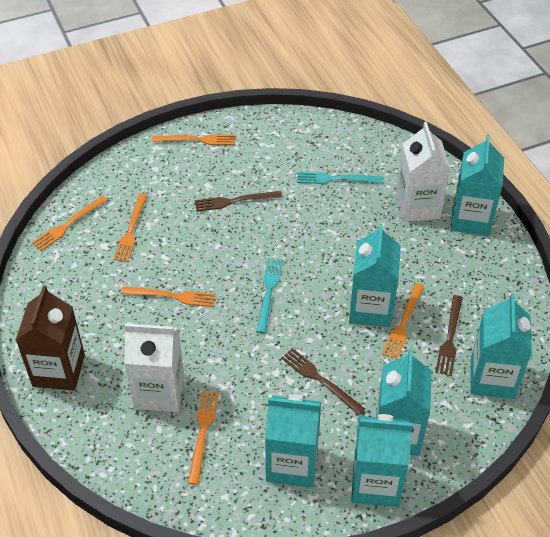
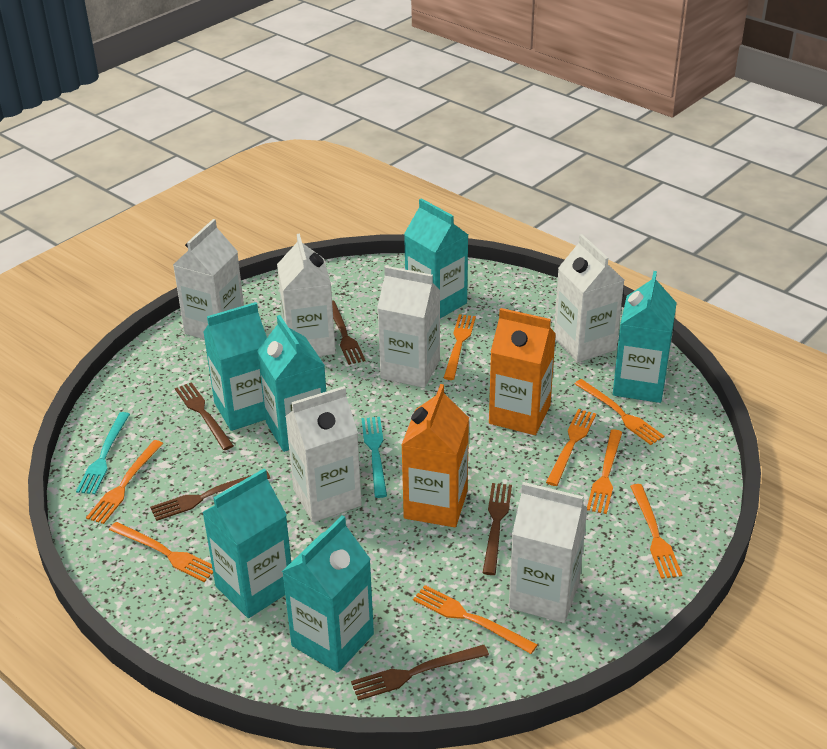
brown carton: [16,285,85,391] = 1 -> none = 0
brown fork: [195,191,282,212] [281,348,365,415] [435,295,463,376] = 3 -> [150,472,270,521] [175,382,234,450] [332,300,366,365] [351,645,489,701] [483,483,512,575] = 5
orange carton: none = 0 -> [401,384,469,527] [489,308,556,435] = 2
orange fork: [32,196,108,251] [113,193,147,262] [121,286,216,307] [152,134,235,145] [188,391,219,485] [382,283,424,360] = 6 -> [86,440,163,524] [109,522,213,582] [413,585,538,654] [444,314,476,380] [546,409,596,486] [574,379,664,445] [587,429,622,514] [630,484,682,579] = 8
white carton: [124,324,185,412] [396,122,450,222] = 2 -> [173,219,244,340] [277,234,336,356] [285,386,362,522] [377,266,440,388] [509,482,588,623] [554,234,624,363] = 6

